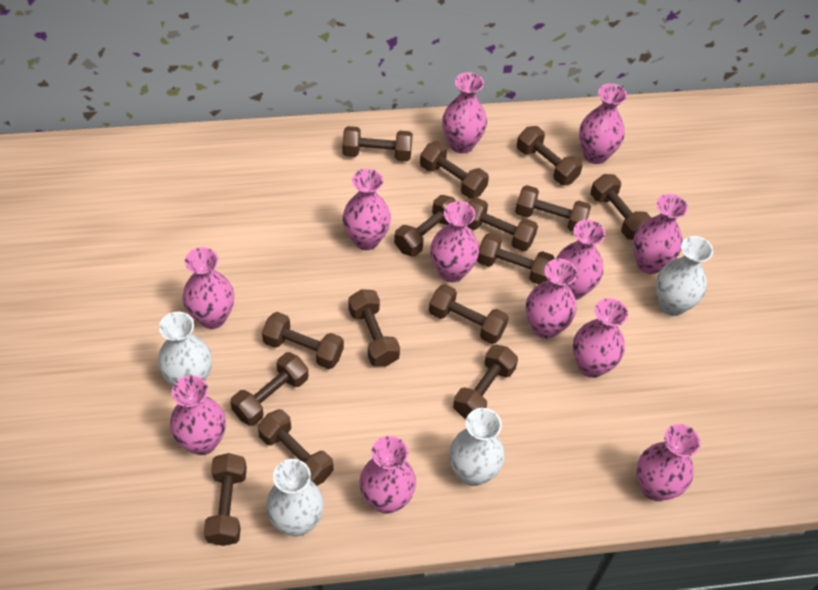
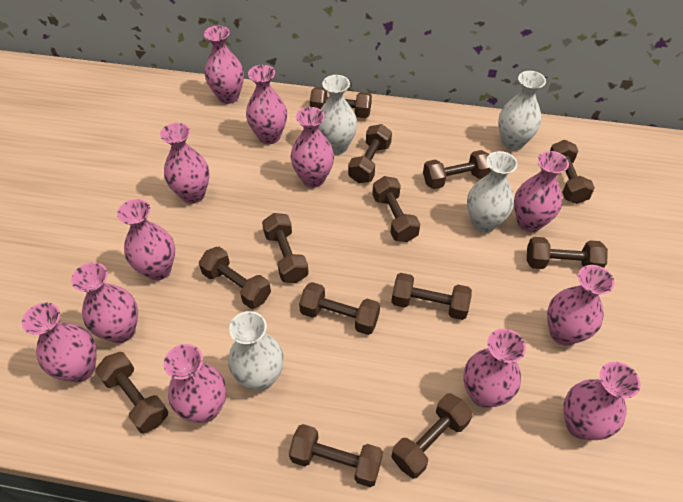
brown dumbbell: [204,453,247,546] [230,352,309,426] [258,409,334,486] [262,312,344,369] [342,126,413,161] [348,289,400,366] [394,195,456,257] [420,141,489,199] [429,284,509,344] [453,344,518,419] [467,198,538,251] [477,233,555,284] [515,185,591,232] [517,126,583,185] [591,174,651,240] = 15 -> [95,352,168,434] [199,247,271,309] [262,213,309,283] [289,424,383,487] [299,282,380,335] [310,87,372,118] [348,124,392,183] [372,176,420,242] [391,273,472,320] [391,393,473,479] [423,150,491,189] [527,237,608,269] [550,140,595,204] = 13

